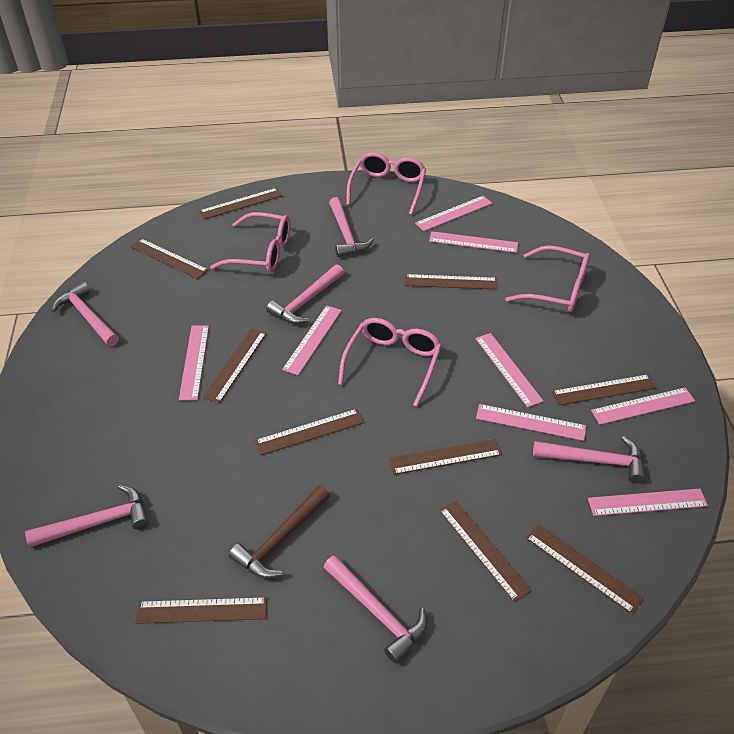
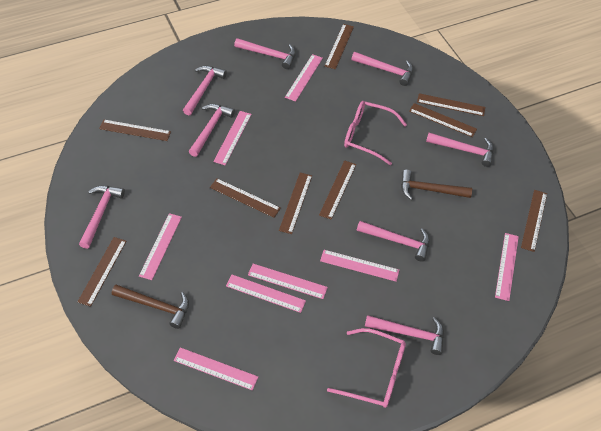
brown hammer: [229,485,330,578] = 1 -> [112,285,189,329] [401,170,472,200] = 2
brown ruler: [130,238,208,279] [135,597,267,624] [199,188,283,220] [203,328,267,403] [255,409,364,455] [389,439,502,475] [405,274,498,290] [439,501,532,602] [526,524,644,614] [552,374,657,405] = 10 -> [78,237,126,307] [99,119,171,141] [210,178,281,218] [279,173,312,234] [319,160,356,220] [325,24,354,69] [409,103,477,137] [417,93,485,116] [521,190,547,252] = 9
pink glasses: [210,212,291,272] [338,318,442,407] [346,152,426,215] [505,245,590,312] = 4 -> [327,328,406,408] [344,101,407,165] = 2
pink hammer: [25,485,149,547] [51,282,119,346] [266,264,344,324] [323,555,427,663] [329,197,374,257] [533,436,645,484] = 6 -> [79,186,125,249] [183,66,227,115] [189,104,235,157] [234,38,296,69] [352,52,413,86] [357,221,430,262] [365,315,444,355] [426,133,494,167] = 8

